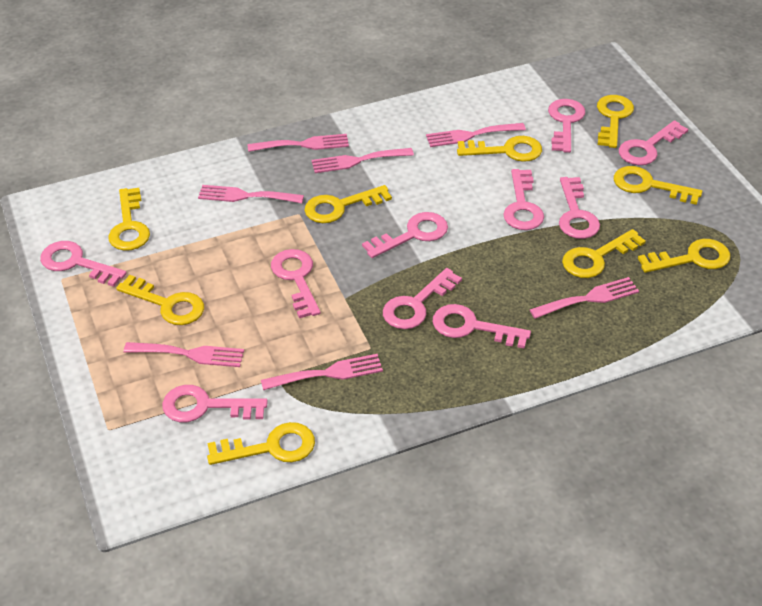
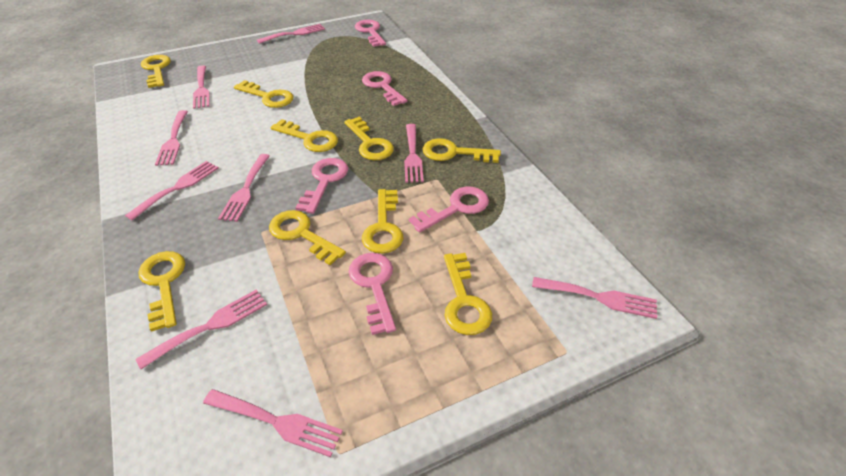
pink fork: [124,342,244,367] [198,185,304,203] [248,134,349,152] [261,354,383,390] [311,148,414,173] [426,123,526,147] [530,277,639,319] = 7 -> [125,161,219,221] [135,290,267,369] [155,110,188,166] [193,65,210,109] [203,389,343,457] [218,154,270,222] [257,24,325,44] [404,124,424,183] [532,277,657,319] = 9
pink key: [40,241,126,287] [162,385,268,422] [271,249,321,318] [362,212,448,258] [383,268,462,329] [433,304,531,348] [503,169,544,230] [548,99,585,153] [559,177,600,239] [619,120,688,165] = 10 -> [295,158,348,214] [349,253,396,335] [355,20,386,47] [362,71,407,106] [409,187,489,233] = 5

